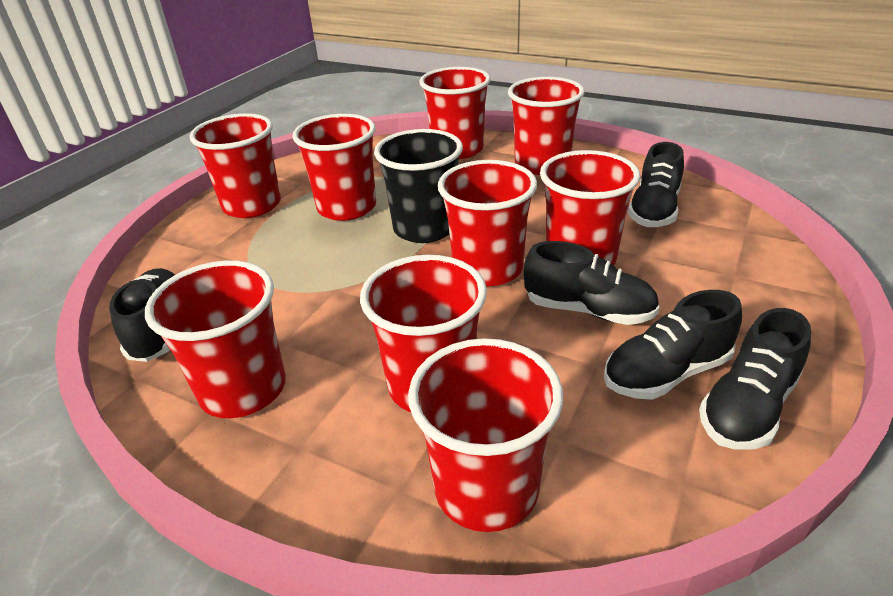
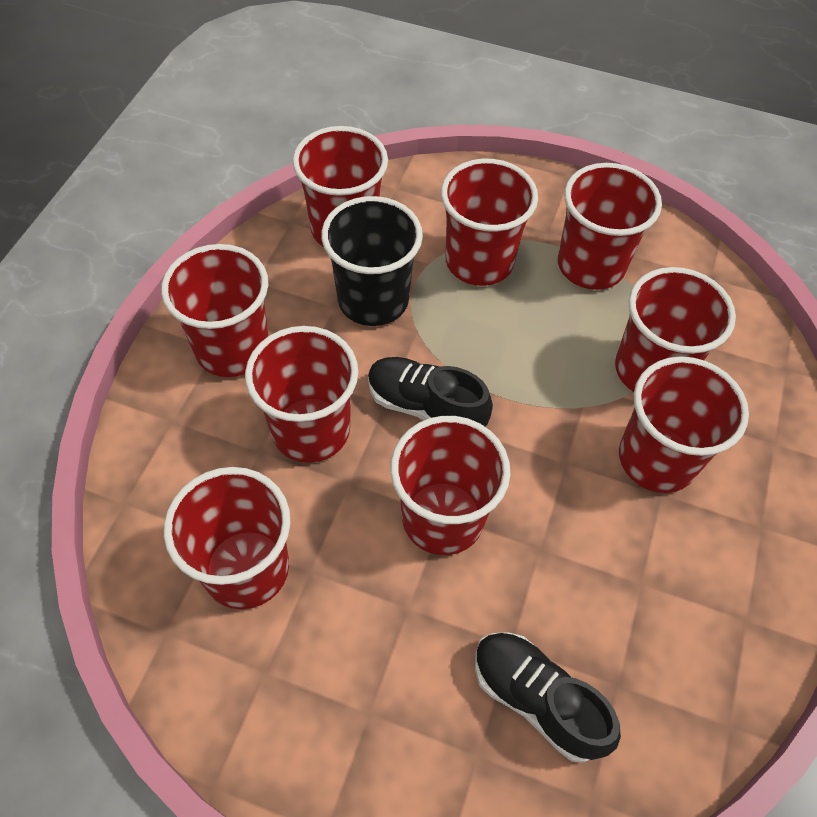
black shoe: [109,268,175,362] [524,241,660,325] [604,290,742,400] [628,142,684,227] [699,308,811,450] = 5 -> [368,357,493,427] [475,632,621,763] = 2

